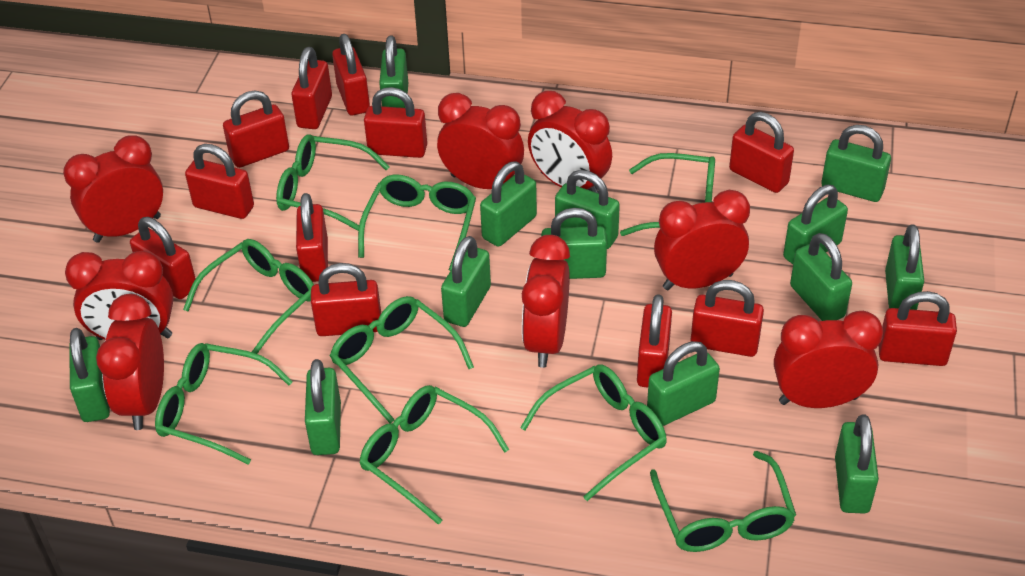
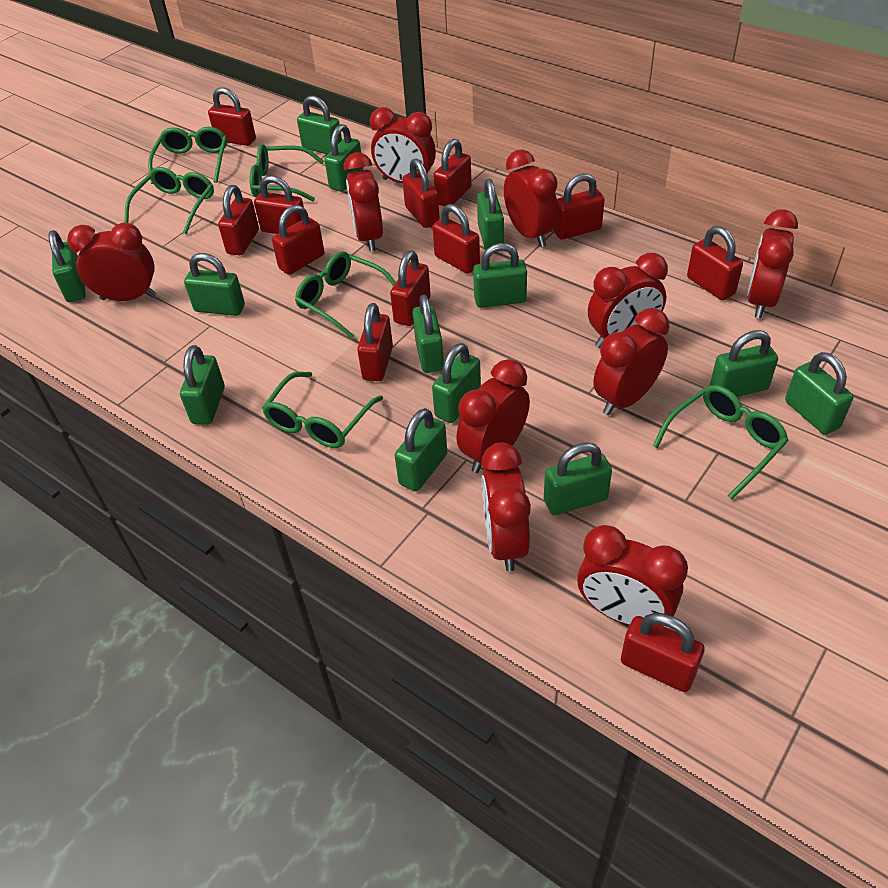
green glasses: [155,343,293,465] [183,239,314,354] [276,134,390,231] [330,296,474,423] [358,174,476,271] [359,385,509,525] [520,364,667,501] [620,153,715,236] [650,451,796,552] = 9 -> [124,167,214,234] [148,127,227,184] [250,144,324,201] [262,372,383,448] [295,251,396,339] [653,385,789,500] = 6
red clock: [63,135,163,243] [65,251,174,340] [96,294,164,430] [437,93,524,189] [522,235,570,368] [528,91,612,193] [654,190,750,290] [774,311,883,408] = 8 -> [67,223,156,301] [344,152,383,252] [370,107,436,184] [457,359,530,473] [481,443,531,571] [504,149,559,247] [577,525,688,626] [588,253,668,348] [593,308,669,415] [747,209,798,318] = 10

